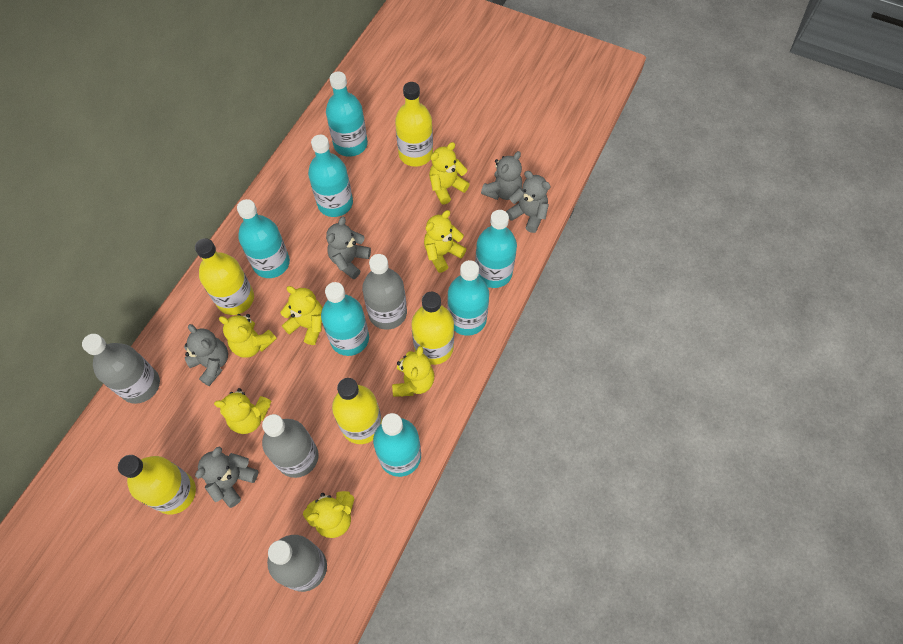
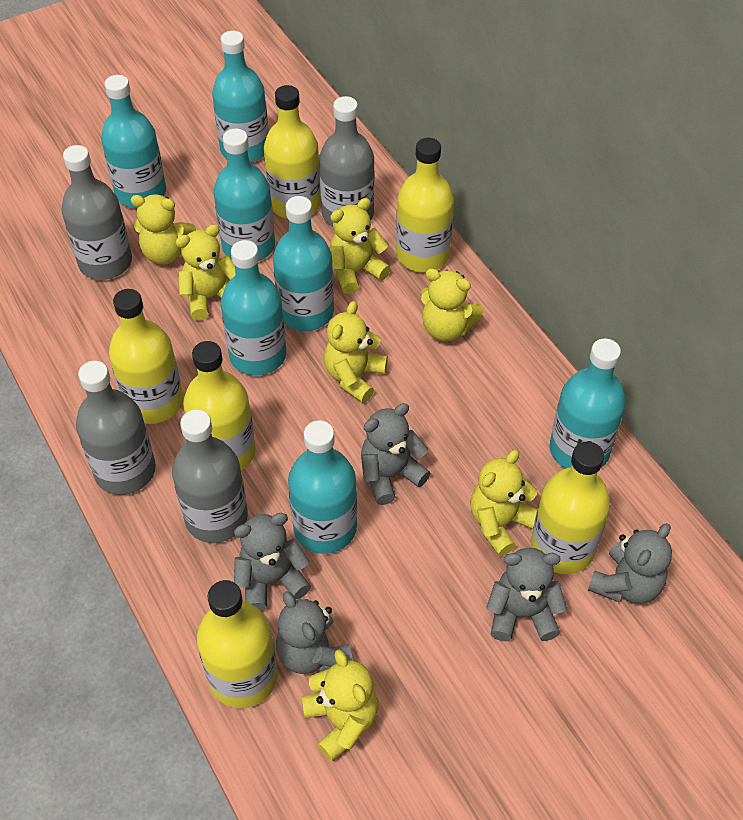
yellow bottle: [118,455,196,514] [195,238,254,315] [332,378,382,444] [395,82,433,167] [411,292,454,365] = 5 -> [109,289,183,424] [183,341,256,470] [197,580,278,709] [264,85,321,219] [396,138,454,272] [531,441,610,574] = 6

